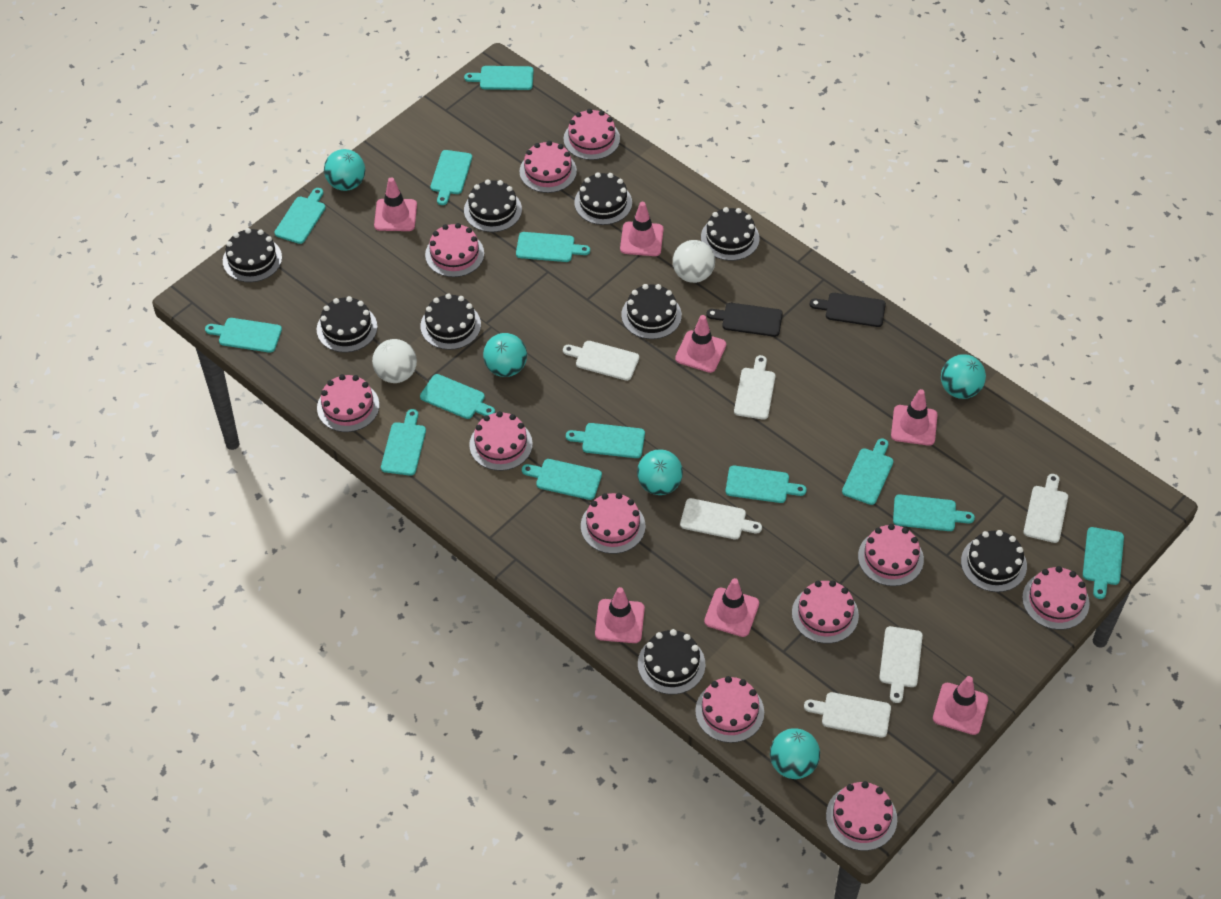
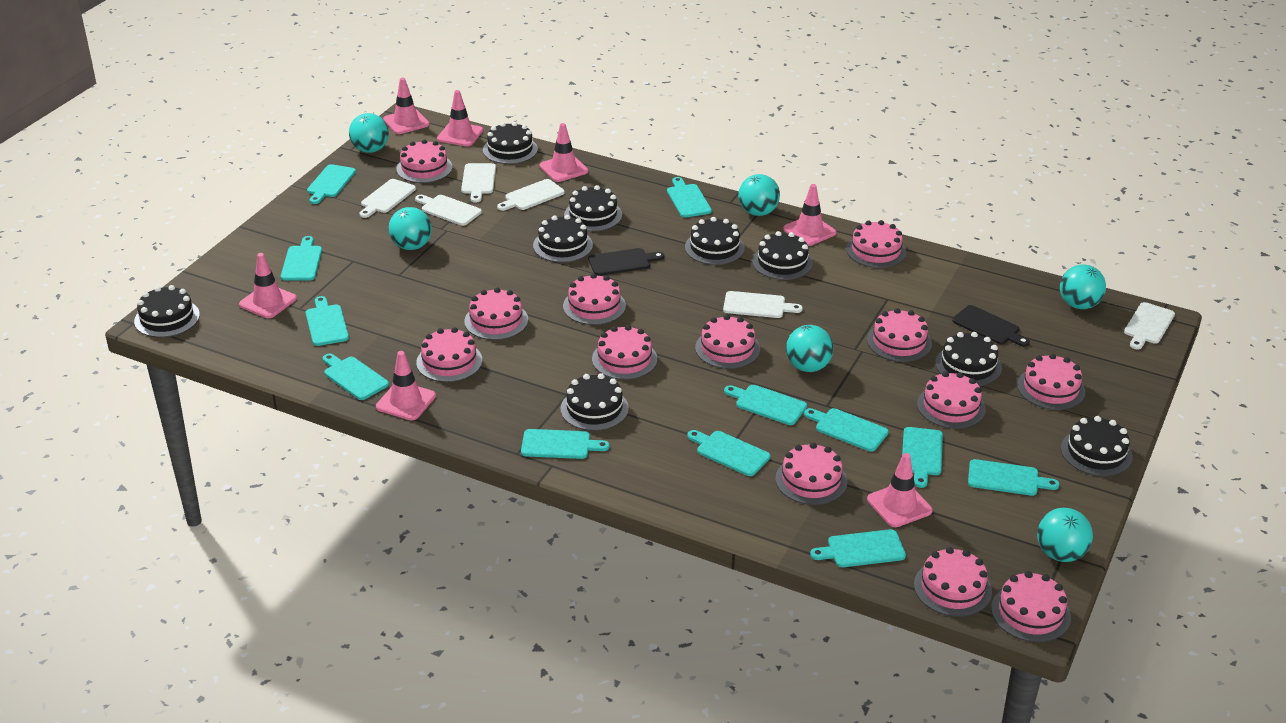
pink cake: [317,374,379,432] [425,223,484,277] [469,411,533,471] [519,141,577,193] [564,109,620,160] [581,493,645,554] [695,676,764,743] [792,580,859,644] [826,781,897,851] [858,524,924,586] [1022,566,1090,630] = 11 -> [396,139,452,183] [416,327,482,382] [464,287,528,340] [563,273,626,325] [592,325,657,380] [695,315,760,369] [776,442,847,505] [846,220,906,268] [867,308,932,362] [914,547,992,617] [917,371,986,429] [991,571,1071,642] [1017,354,1085,410] = 13
turquoise ball: [324,149,365,191] [483,333,527,377] [637,449,683,495] [770,728,820,779] [941,354,986,399] = 5 -> [349,113,389,153] [389,207,432,250] [738,174,780,216] [786,325,833,372] [1037,508,1093,562] [1060,264,1106,309] = 6
turquoise cutting board: [205,318,282,353] [274,188,326,244] [381,409,426,476] [420,374,495,419] [431,150,472,205] [464,66,533,90] [516,232,590,262] [522,459,602,500] [566,423,645,458] [726,465,807,503] [842,438,893,505] [893,494,975,531] [1083,527,1124,599] = 13 -> [281,236,322,281] [306,296,349,346] [307,164,356,204] [323,354,389,400] [521,429,609,459] [667,177,712,218] [687,430,770,476] [724,385,807,425] [804,408,889,452] [810,529,906,567] [902,427,943,488] [968,459,1059,496] = 12
white ball: [372,339,417,383] [673,240,715,283] = 2 -> none = 0

